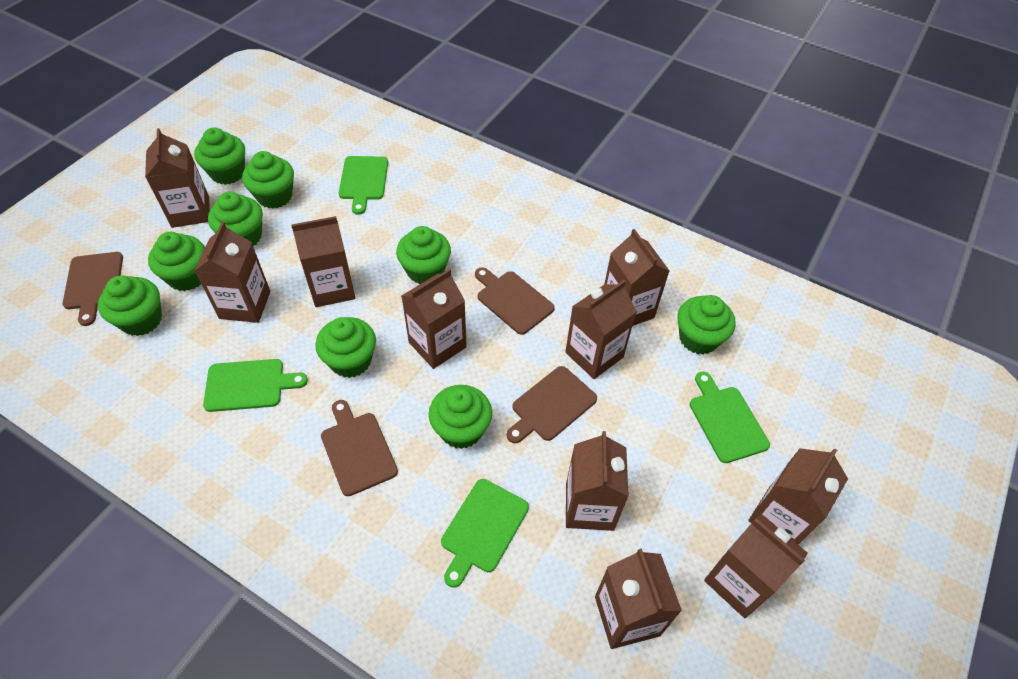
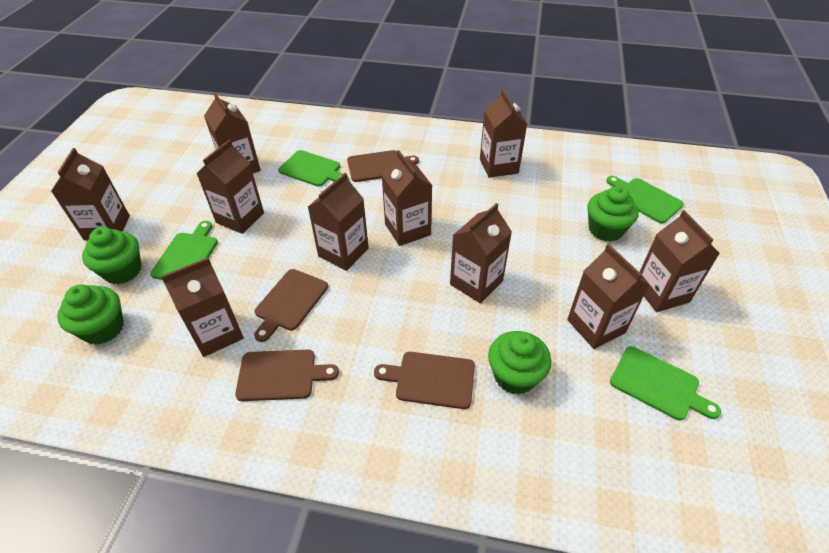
green cupcake: [98,275,162,336] [148,232,205,291] [194,128,245,185] [208,192,263,246] [242,151,294,209] [315,317,376,378] [396,226,451,284] [429,385,492,449] [677,295,736,354] = 9 -> [57,284,124,345] [82,227,142,284] [488,331,551,395] [587,186,639,242] = 4

